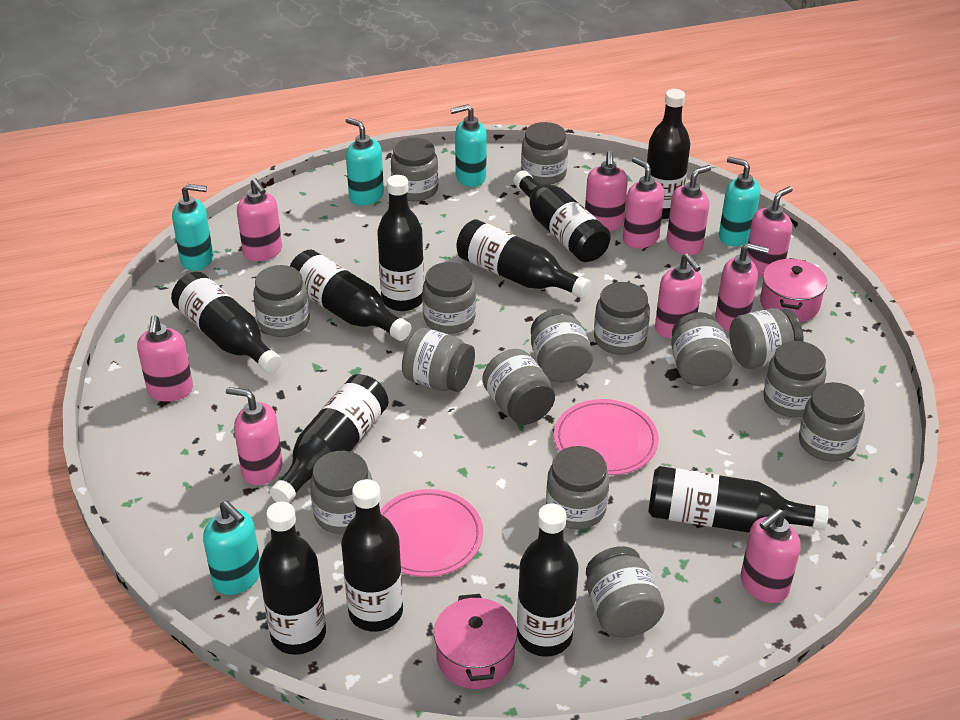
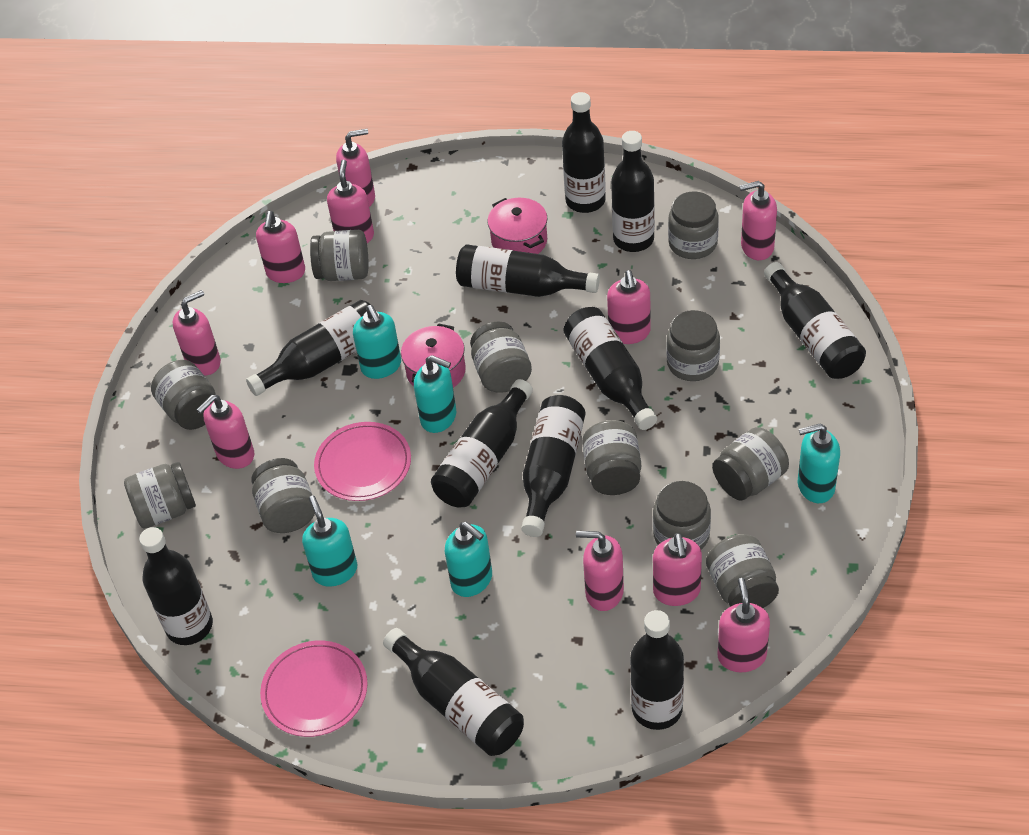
grey jar: [253,265,310,337] [310,451,372,534] [391,137,439,202] [402,328,475,392] [423,262,476,334] [482,349,555,425] [521,122,568,185] [531,309,593,382] [546,446,609,530] [586,546,664,638] [594,282,650,355] [671,312,733,386] [729,308,804,369] [763,341,827,418] [799,382,865,462] = 15 -> [124,462,196,529] [151,360,216,430] [251,458,315,533] [310,230,369,281] [470,321,532,393] [582,420,641,495] [653,481,711,550] [666,310,720,381] [668,191,719,259] [706,534,779,608] [712,427,789,500] = 11

